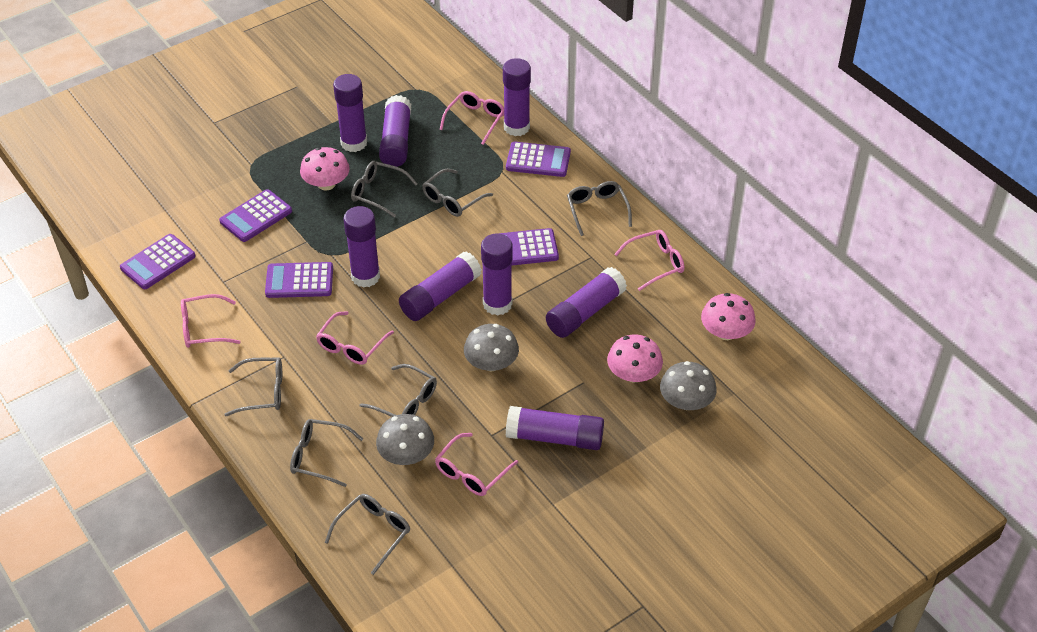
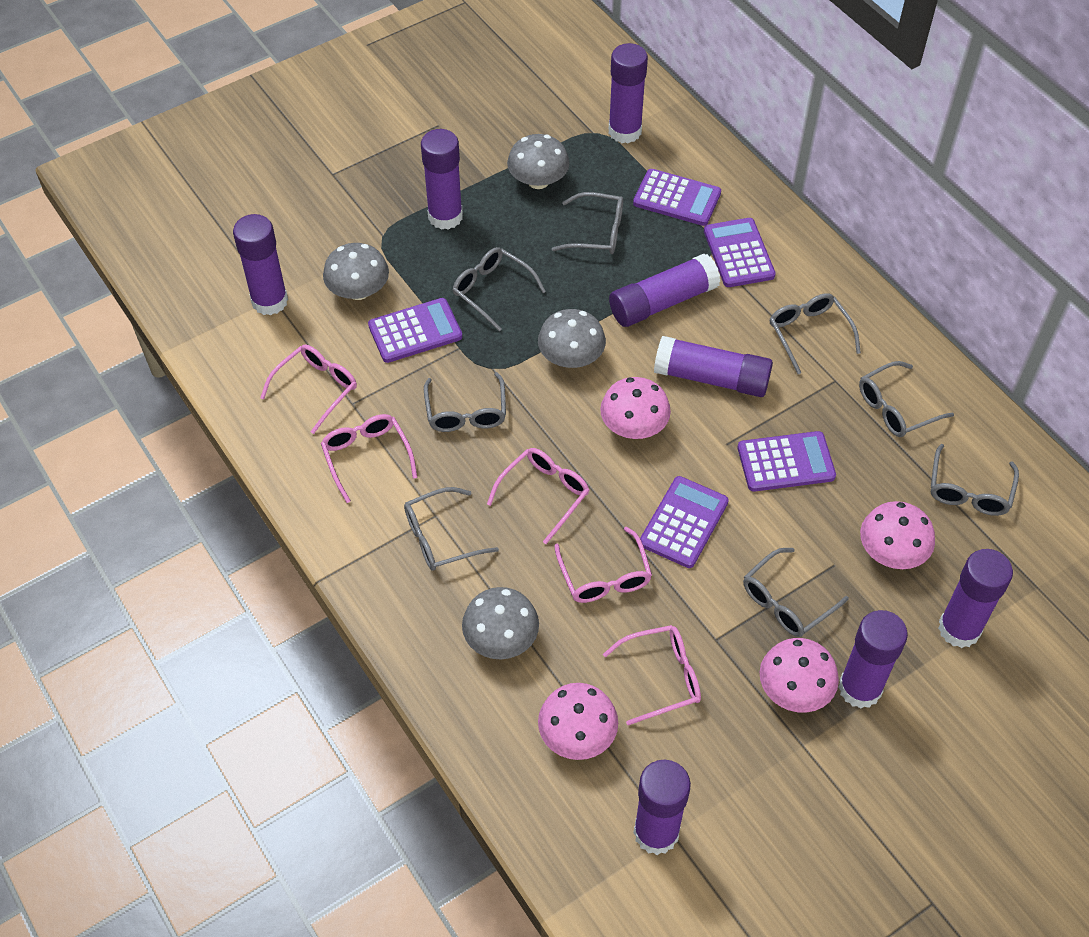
grey glasses: [225,358,282,416] [290,419,363,487] [325,494,410,575] [351,161,418,218] [359,364,437,417] [422,169,493,217] [567,181,632,236] = 7 -> [404,487,499,571] [424,372,506,432] [453,247,546,331] [552,192,623,254] [743,548,849,637] [770,293,861,374] [859,361,954,437] [931,444,1019,516] = 8
grey mushroom: [376,414,434,465] [464,324,519,371] [660,361,717,410] = 3 -> [323,243,389,300] [462,587,539,659] [507,134,570,189] [538,309,606,368] = 4
pink mushroom: [300,147,350,190] [607,335,663,383] [701,293,756,340] = 3 -> [538,683,618,760] [600,377,671,439] [760,638,839,713] [860,501,935,569] = 4

